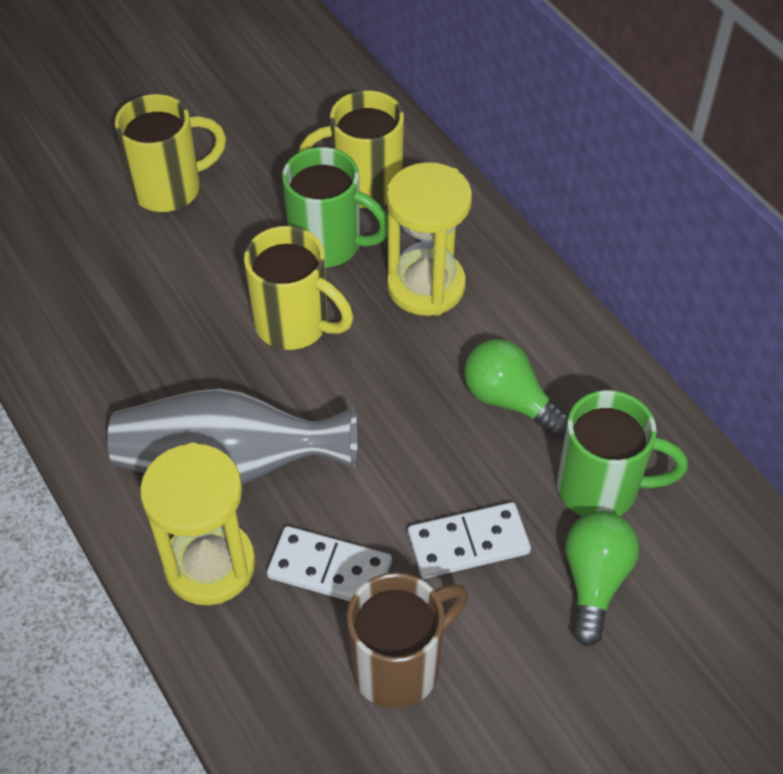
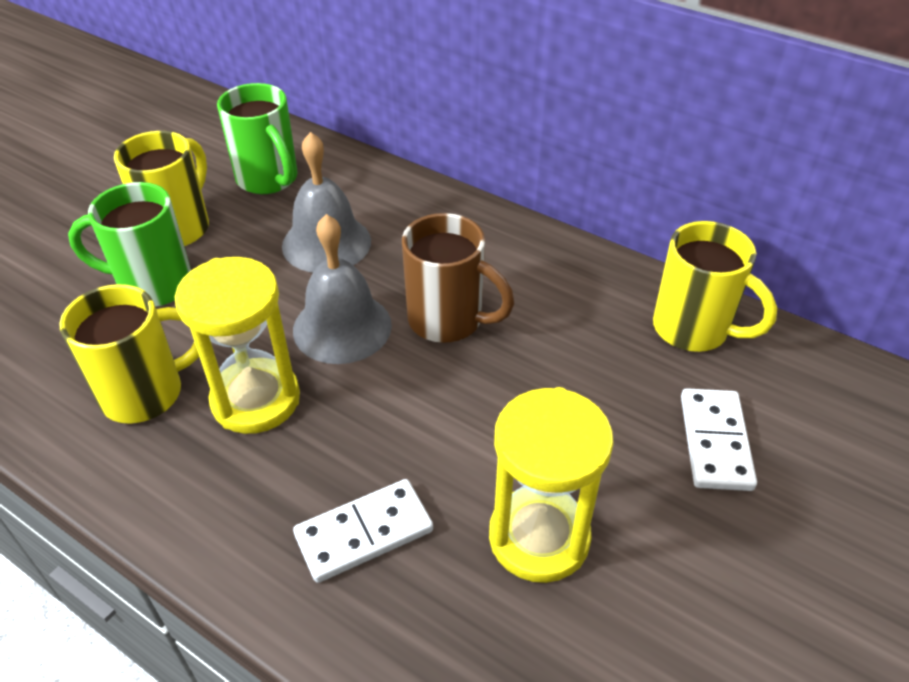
green light bulb: [464,339,569,436] [565,511,639,646] = 2 -> none = 0
grey bell: none = 0 -> [282,132,371,273] [293,214,392,364] = 2
grey vase: [107,388,358,484] = 1 -> none = 0

